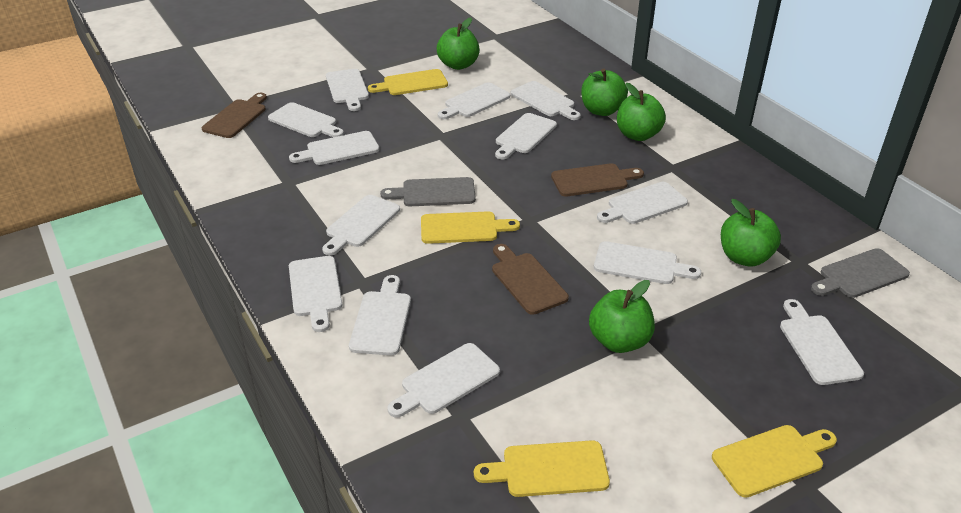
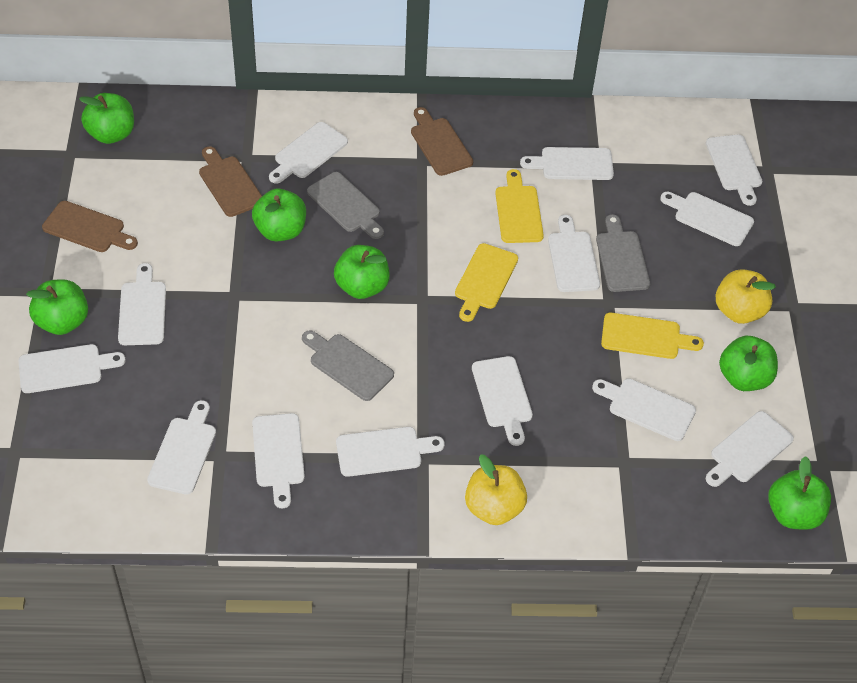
green apple: [437,18,480,70] [581,69,628,116] [589,280,655,353] [617,83,666,141] [721,199,781,266] = 5 -> [26,279,88,335] [79,93,134,144] [252,189,306,241] [334,245,390,299] [719,336,778,391] [768,456,831,530] = 6
grey cutting board: [380,177,476,206] [811,248,910,298] = 2 -> [302,330,394,401] [307,172,384,239] [596,214,650,292] = 3
yellow apple: none = 0 -> [465,454,527,525] [716,269,776,324] = 2
yellow cutting board: [368,69,448,95] [421,211,520,244] [474,440,610,497] [712,425,837,498] = 4 -> [455,243,518,322] [495,169,544,243] [601,313,704,359] = 3

